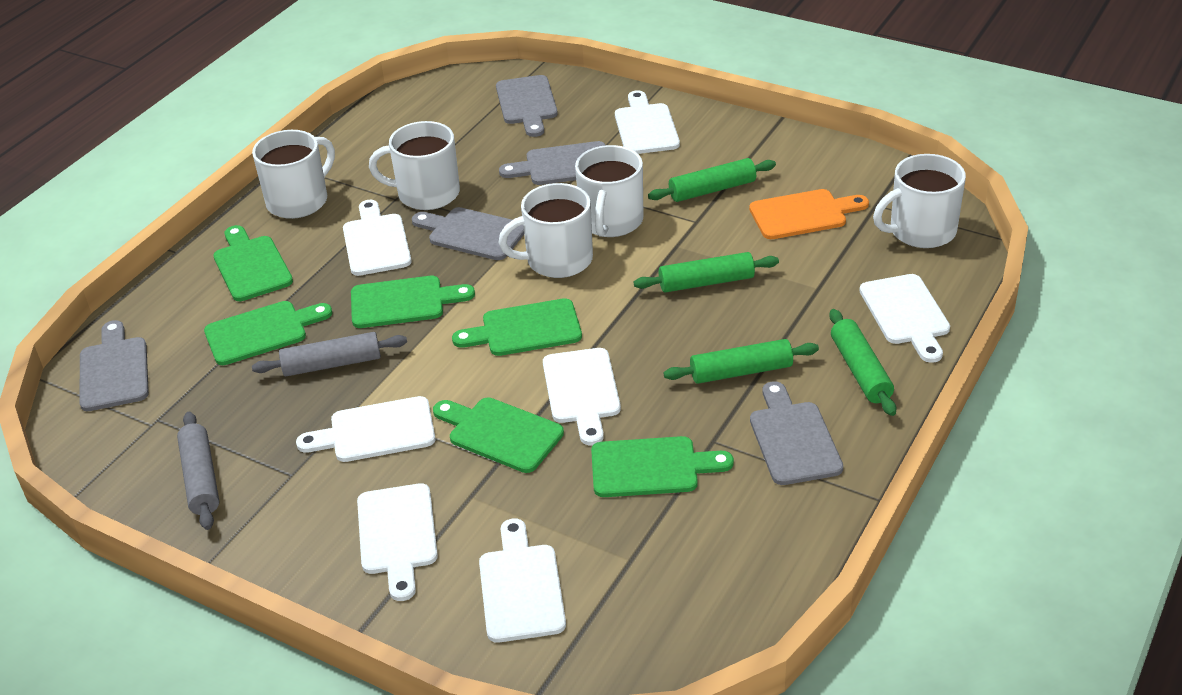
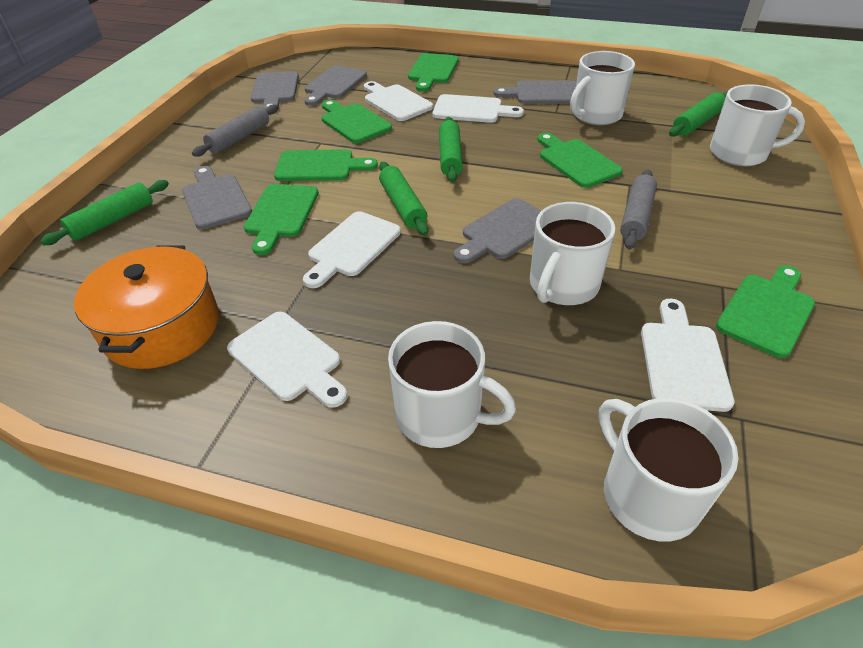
orange cutting board: [749,189,869,239] = 1 -> none = 0
orange pot: none = 0 -> [74,245,219,369] = 1
white cutting board: [296,396,436,462] [343,200,411,276] [357,483,438,601] [479,519,566,642] [543,348,621,445] [615,90,680,154] [859,274,950,363] = 7 -> [227,312,347,408] [303,211,401,288] [364,81,433,121] [432,94,524,123] [641,299,735,412] = 5

